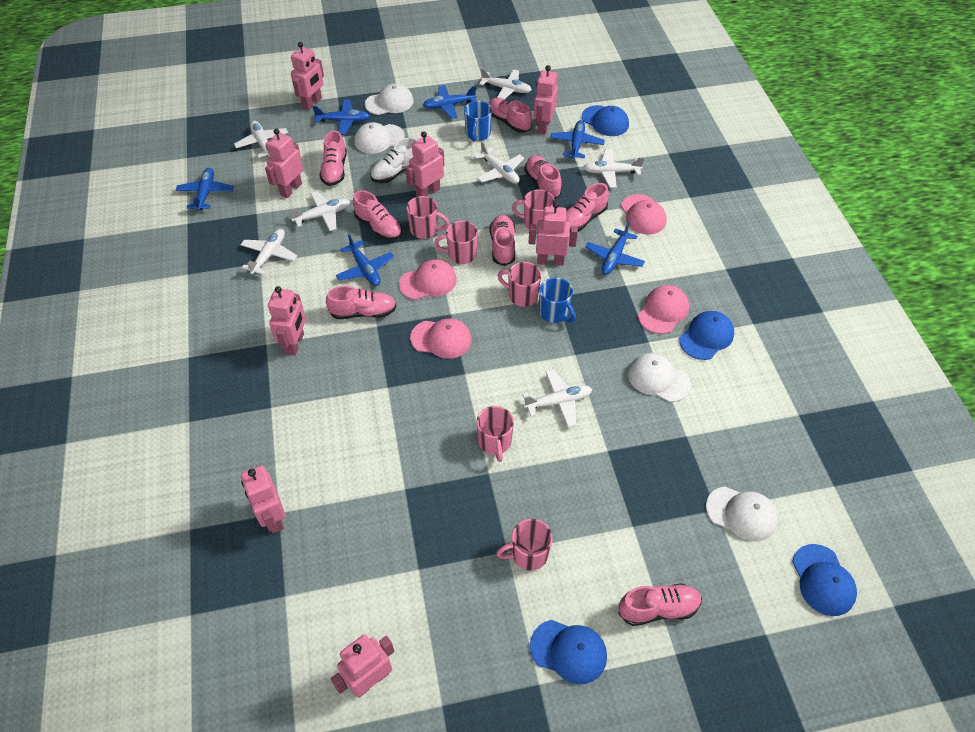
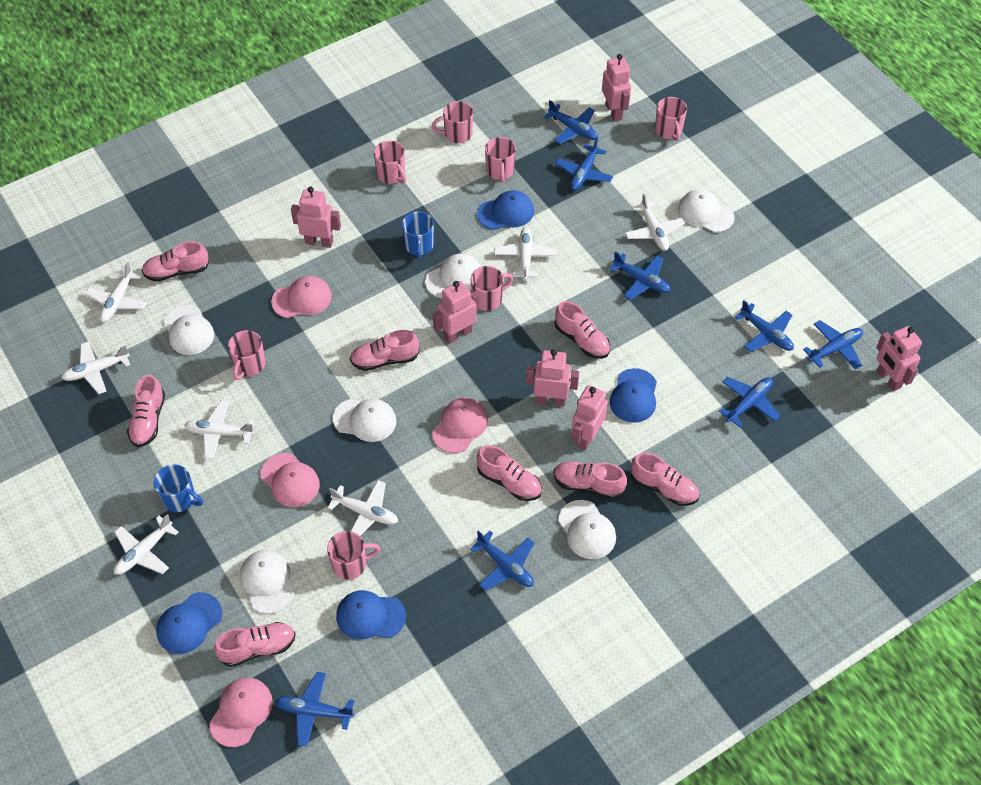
blue plane: [176,168,234,211] [312,100,370,135] [336,234,394,286] [423,85,476,119] [550,120,605,159] [586,222,645,275] = 6 -> [275,672,354,746] [470,530,534,591] [544,100,598,144] [555,137,613,190] [609,251,671,300] [719,377,780,427] [735,300,794,352] [803,320,863,370] = 8
pink mug: [406,196,449,239] [434,221,478,264] [476,406,514,462] [496,519,553,571] [498,262,541,307] [512,189,555,232] = 6 -> [228,330,265,380] [327,531,380,580] [374,141,406,184] [432,101,473,143] [471,266,513,311] [485,137,516,183] [655,97,687,141] = 7
pink robot: [241,465,286,533] [265,128,303,198] [268,286,306,355] [291,42,324,110] [331,634,394,697] [405,131,444,197] [529,202,578,266] [534,65,558,134] = 8 -> [291,186,341,248] [433,281,479,344] [526,349,579,407] [571,385,608,450] [602,54,631,121] [876,326,922,391] = 6
white cap: [354,122,405,154] [365,83,414,115] [628,353,691,402] [706,487,778,542] = 4 -> [164,305,214,355] [240,550,294,614] [333,399,396,442] [425,254,481,298] [558,500,616,559] [678,189,735,232] = 6
white shoe: [370,137,417,183] = 1 -> none = 0

